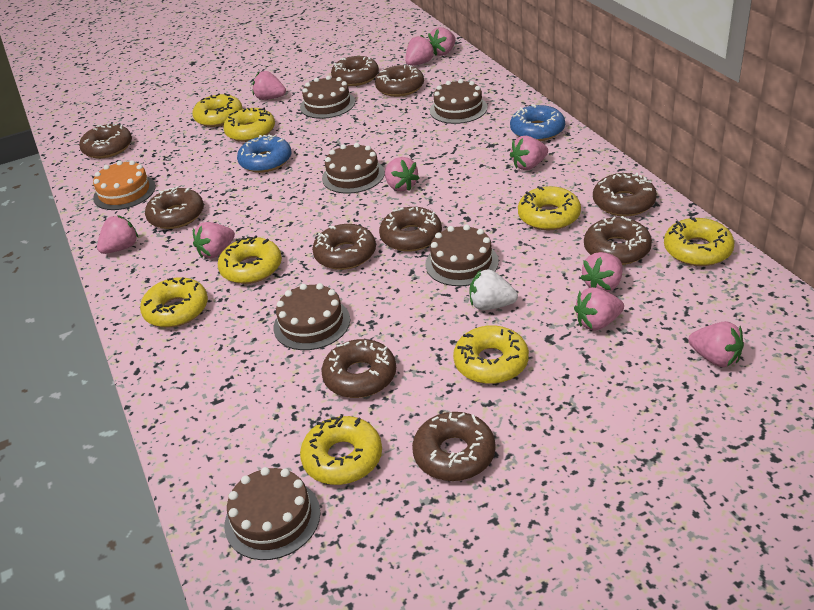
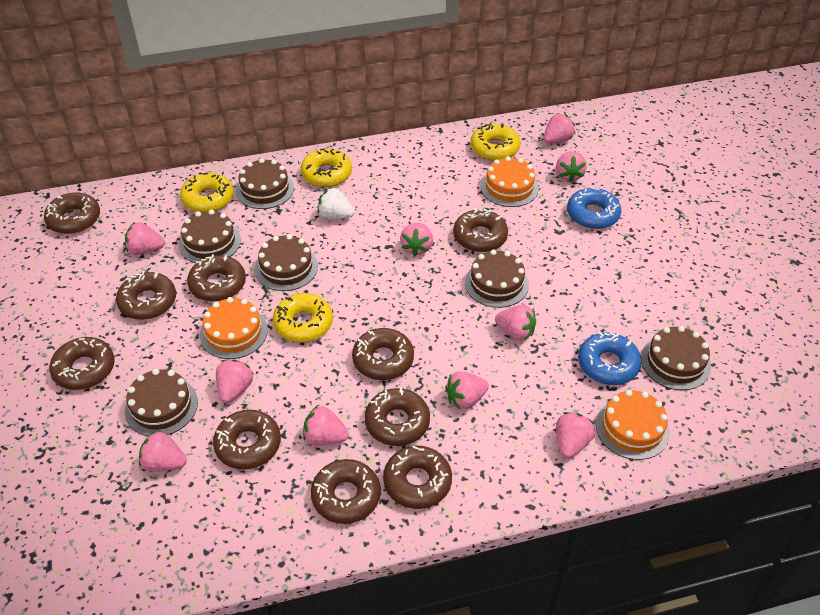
orange cake: [93,160,156,210] = 1 -> [200,297,268,359] [481,156,539,207] [596,390,670,460] = 3
yellow donut: [140,277,208,328] [192,93,243,127] [218,235,282,284] [223,108,275,142] [300,414,382,485] [453,325,529,384] [518,186,581,230] [664,216,734,266] = 8 -> [180,172,234,212] [273,293,333,342] [301,148,352,187] [470,122,520,161] = 4

